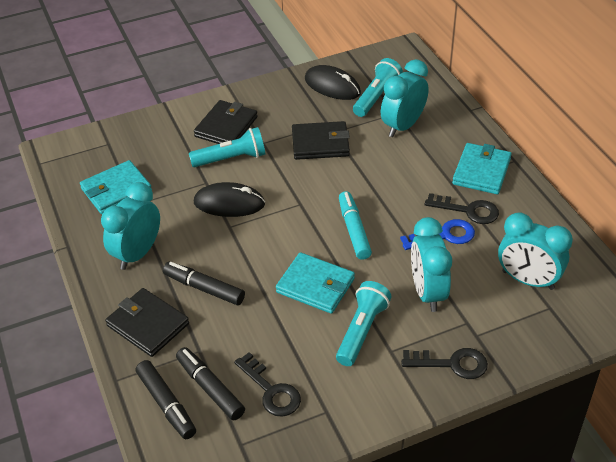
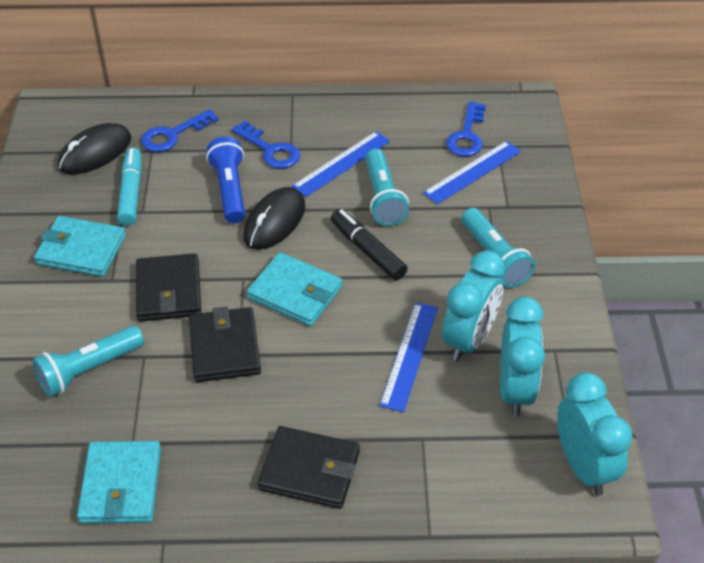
black key: [234,352,301,417] [401,348,488,379] [425,193,499,224] = 3 -> none = 0
black marker: [135,360,196,439] [163,262,245,305] [176,347,245,420] = 3 -> [331,209,408,280] = 1
blue flashlight: none = 0 -> [206,137,245,223] = 1
blue key: [400,219,475,250] = 1 -> [141,109,219,152] [232,121,300,169] [446,102,486,156] = 3
blue ruler: none = 0 -> [292,131,390,197] [380,302,438,412] [423,141,521,204] = 3
turquoise clock: [101,182,160,270] [381,59,429,137] [411,217,452,312] [498,212,573,290] = 4 -> [442,250,505,361] [500,297,545,416] [557,372,632,495] = 3

